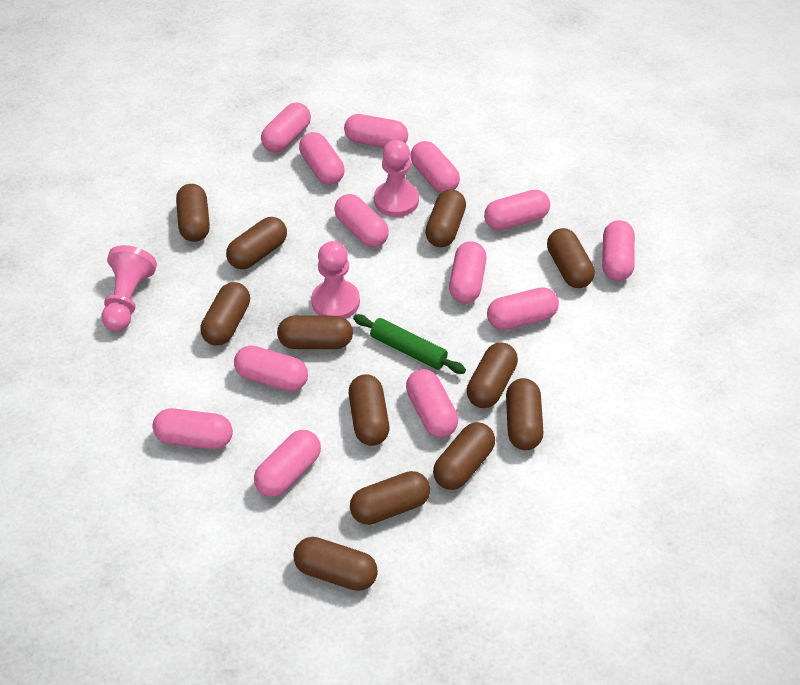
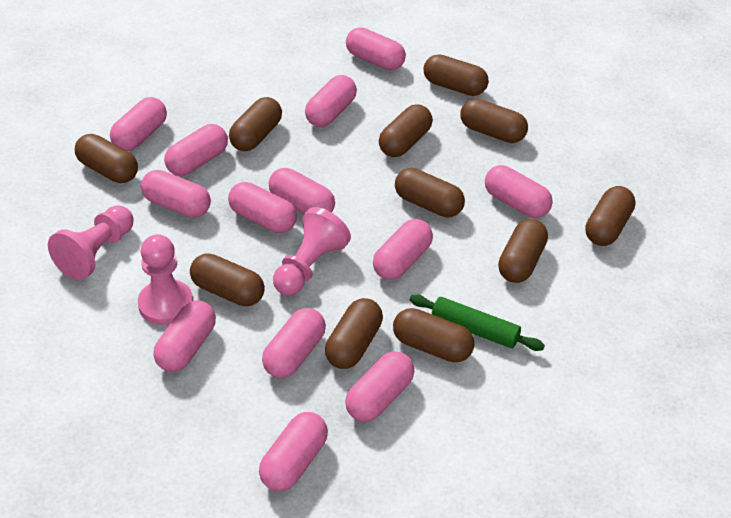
brown capsule: [176,184,210,242] [200,282,250,346] [226,217,287,270] [277,316,353,349] [293,537,378,591] [349,374,389,446] [350,471,430,525] [425,189,466,247] [433,422,495,490] [467,343,518,408] [506,378,544,450] [547,228,595,288] = 12 -> [75,134,138,183] [190,253,265,306] [229,97,282,151] [325,298,383,369] [379,104,433,157] [393,308,474,362] [395,168,465,218] [424,54,489,96] [460,99,528,143] [498,219,548,283] [585,186,636,246] = 11

